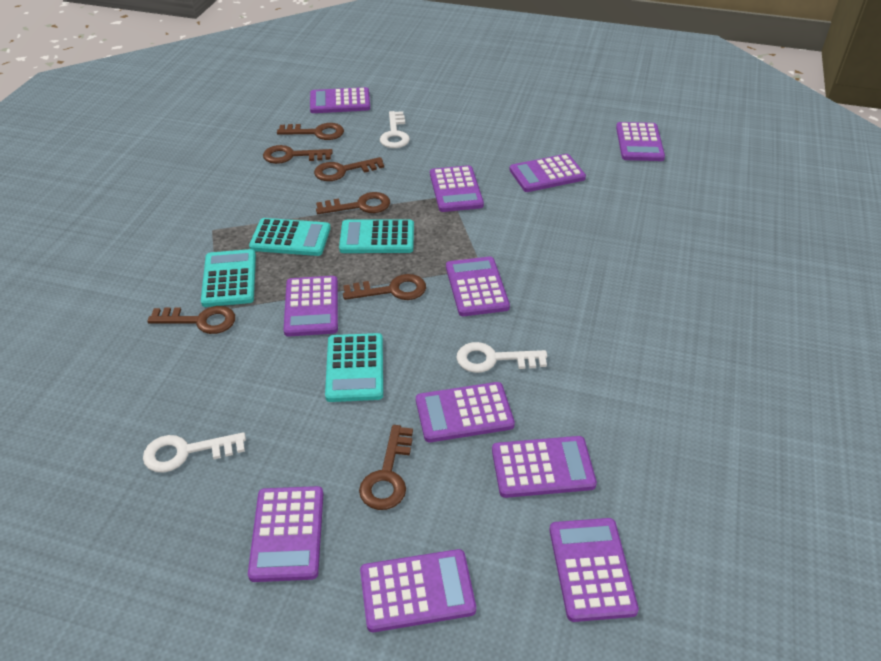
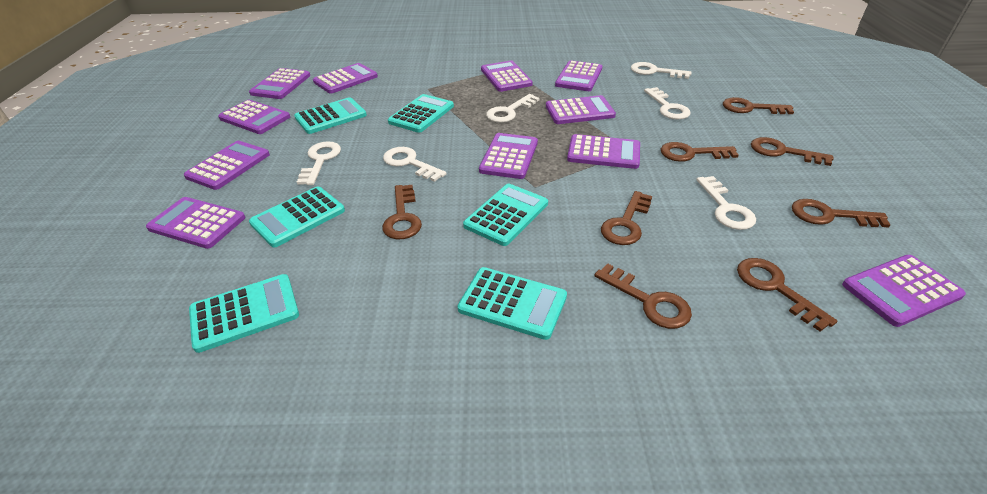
brown key: [147,306,235,334] [263,145,333,164] [277,123,344,140] [314,157,384,181] [316,192,390,214] [343,274,426,300] [359,425,413,510] = 7 -> [382,185,422,239] [594,264,692,329] [601,191,652,245] [661,142,739,162] [723,97,794,114] [737,258,837,332] [751,137,834,166] [792,199,890,228] = 8
turquoise calculator: [201,249,256,307] [249,218,331,256] [325,333,383,402] [339,219,414,253] = 4 -> [189,274,299,353] [249,186,345,247] [294,97,367,134] [388,94,454,133] [458,267,567,340] [463,184,548,246] = 6
white key: [143,432,246,473] [380,111,410,148] [456,342,547,373] = 3 -> [297,141,341,185] [383,147,447,182] [486,94,540,123] [631,62,692,79] [644,87,691,120] [696,176,756,230] = 6

